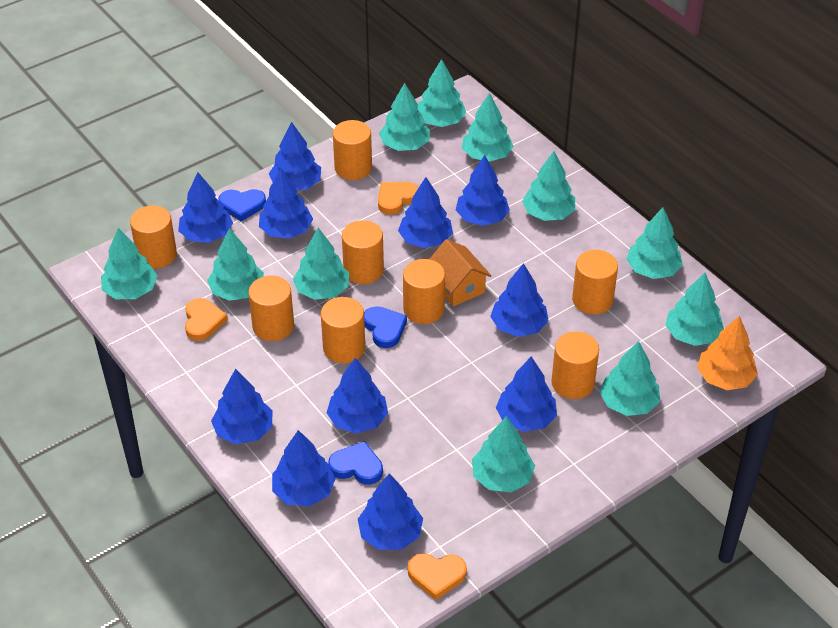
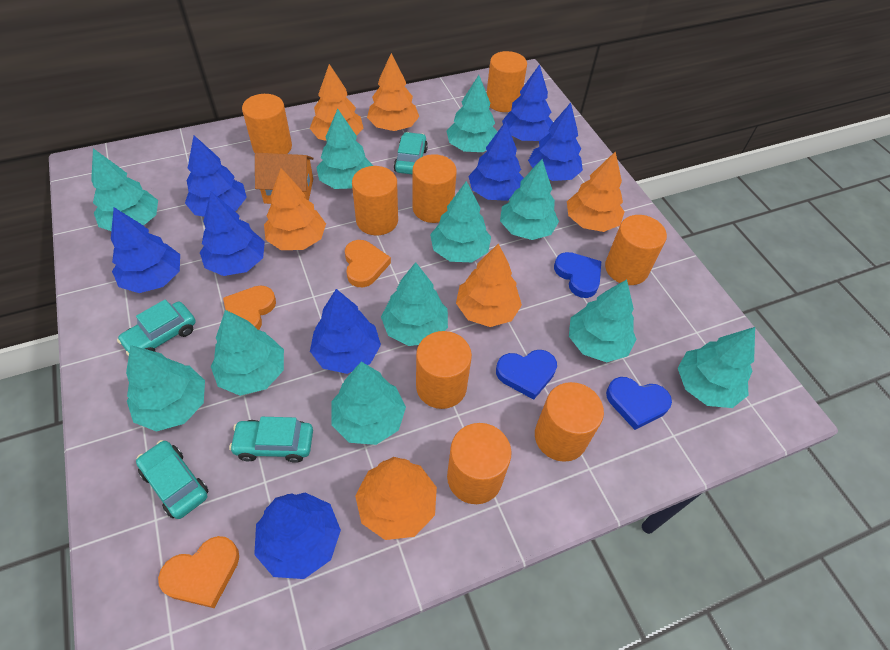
blue tree: [178,172,233,243] [211,369,273,444] [259,168,313,238] [269,122,321,190] [272,430,336,506] [327,358,388,434] [358,473,423,550] [398,177,453,248] [456,155,510,226] [490,263,549,337] [496,356,557,432] = 11 -> [111,208,180,293] [185,135,247,217] [200,192,265,276] [254,493,341,579] [310,289,381,374] [469,121,524,201] [502,64,553,141] [528,103,583,181] = 8
orange tree: [697,316,758,390] = 1 -> [264,168,326,250] [310,64,363,141] [355,457,437,540] [367,53,419,131] [456,243,522,327] [567,151,624,232] = 6
turquoise car: none = 0 -> [117,299,196,356] [136,440,209,519] [229,417,313,463] [394,132,428,175] = 4

